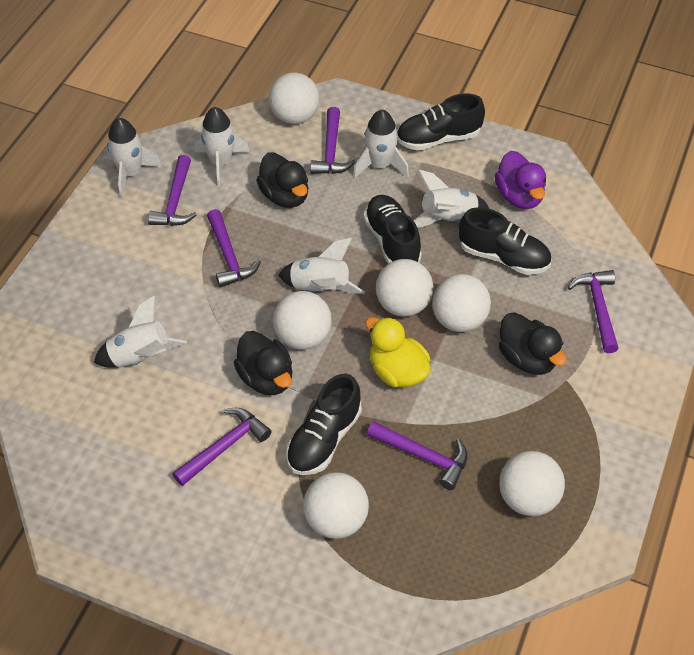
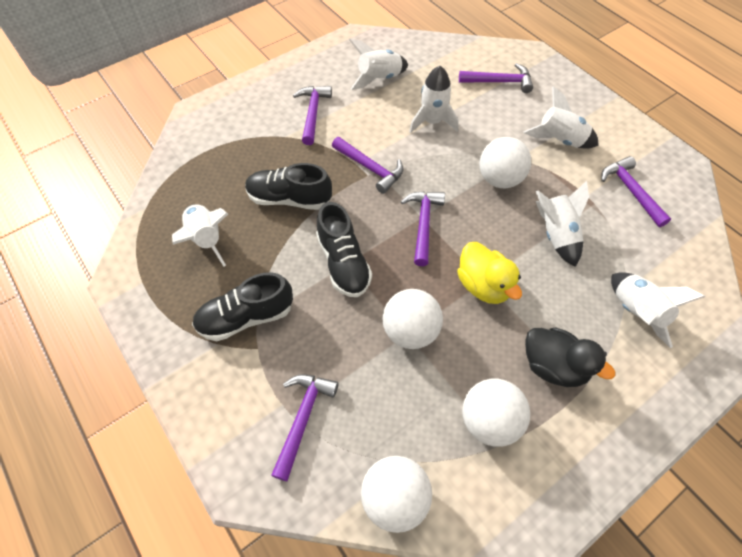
black duck: [234,331,292,395] [256,152,308,208] [498,312,567,375] = 3 -> [525,327,615,387] = 1
black shoe: [286,373,362,475] [364,195,422,264] [397,93,485,151] [459,207,551,275] = 4 -> [192,272,293,341] [245,163,332,210] [316,202,372,297] = 3
purple duck: [494,151,546,209] = 1 -> none = 0
white ball: [269,72,319,124] [273,291,332,350] [303,472,369,539] [376,259,434,317] [432,274,491,332] [499,451,565,516] = 6 -> [361,456,432,533] [383,289,443,349] [462,379,530,447] [479,137,531,188] = 4

